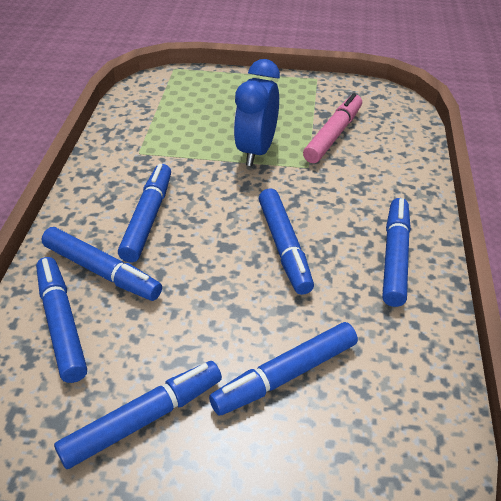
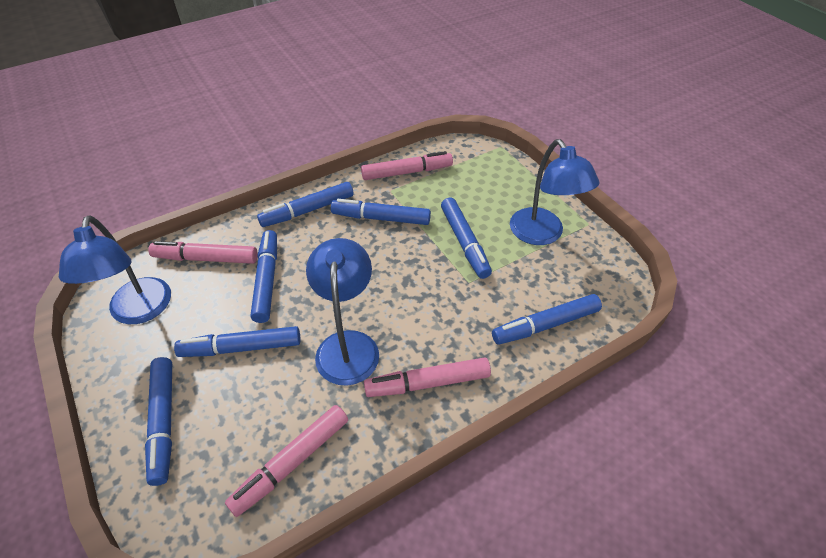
blue clock: [234,59,280,166] = 1 -> none = 0
blue lamp: none = 0 -> [59,215,171,324] [306,238,379,386] [510,139,599,245] = 3
pink marker: [303,93,362,163] = 1 -> [148,241,258,264] [225,405,348,517] [361,151,453,180] [364,357,491,397] = 4

